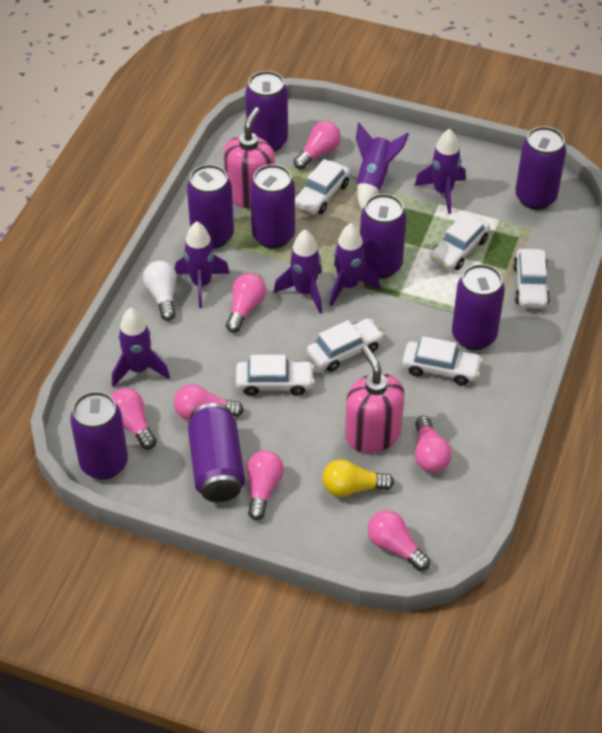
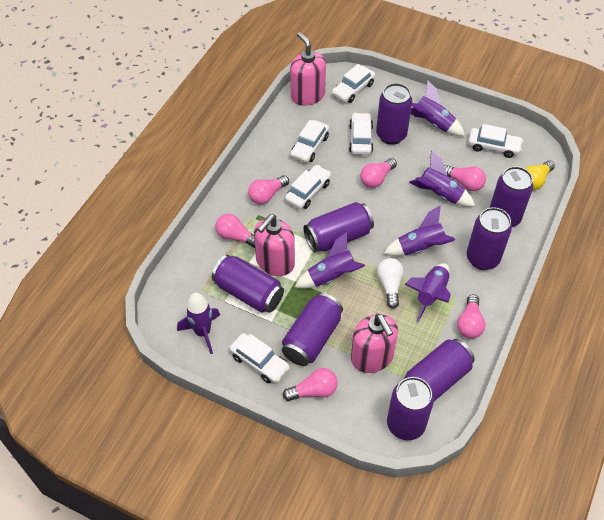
pink light bulb: [111,388,157,449] [174,384,244,420] [226,273,266,333] [247,450,284,520] [294,121,341,170] [368,510,430,571] [415,416,452,473] = 7 -> [215,214,255,248] [248,175,289,204] [283,368,338,401] [360,158,397,188] [444,165,486,191] [457,294,486,339] = 6
pink soap dispenser: [224,107,275,209] [345,346,404,453] = 2 -> [254,214,295,276] [290,32,326,106] [351,314,398,373] = 3

